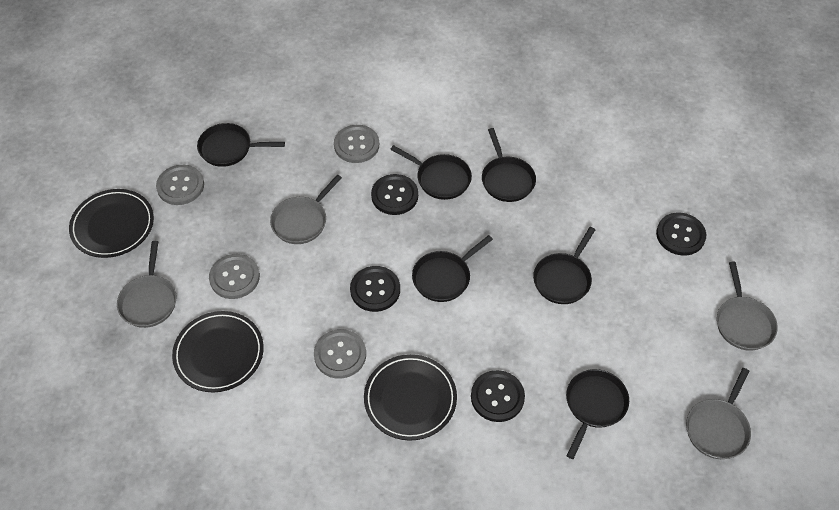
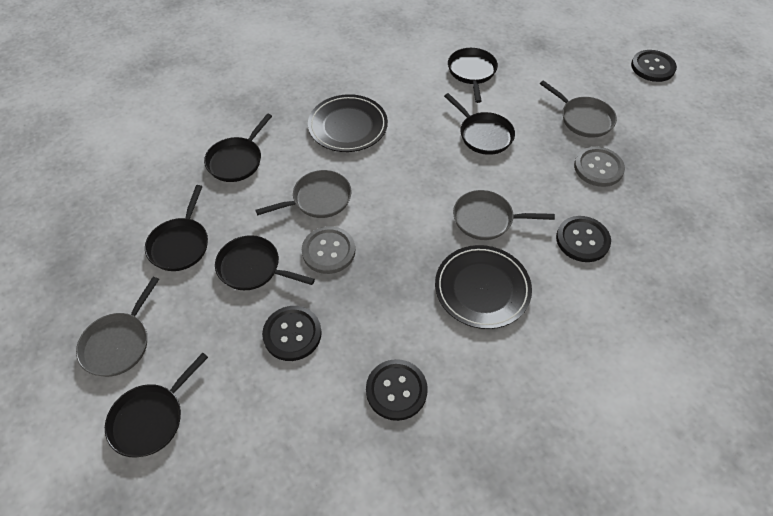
black plate: [69,189,154,258] [172,311,264,392] [364,354,457,441] = 3 -> [308,94,388,152] [435,245,532,329] = 2
grey button: [156,165,204,205] [209,254,260,299] [314,329,366,379] [334,125,379,163] = 4 -> [302,226,355,274] [574,147,625,187] = 2

